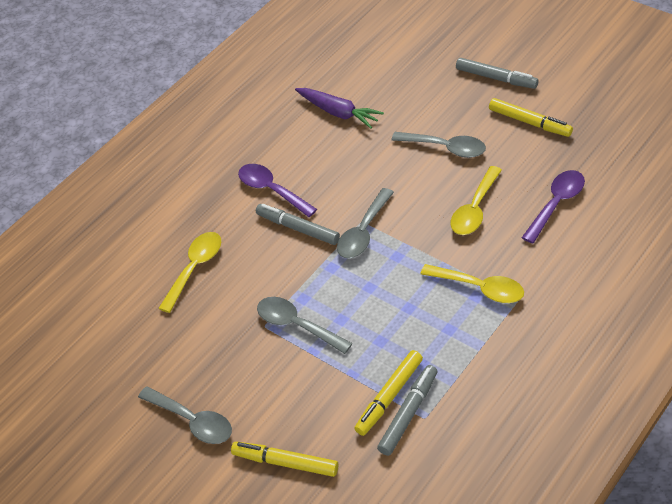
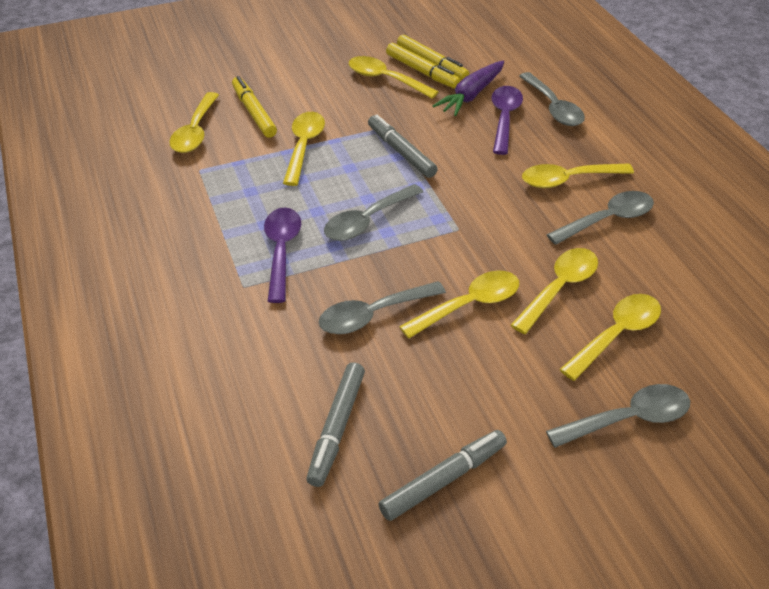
grey spoon: [138,386,232,444] [257,297,353,354] [337,188,394,258] [391,132,486,158] = 4 -> [319,281,446,334] [324,184,423,241] [519,72,585,126] [546,191,654,245] [546,384,690,448] = 5
yellow spoon: [158,232,221,313] [420,264,524,303] [450,166,502,235] = 3 -> [170,92,219,153] [283,112,325,186] [349,56,439,98] [399,271,519,339] [511,248,598,334] [522,163,634,188] [559,294,661,381] = 7

